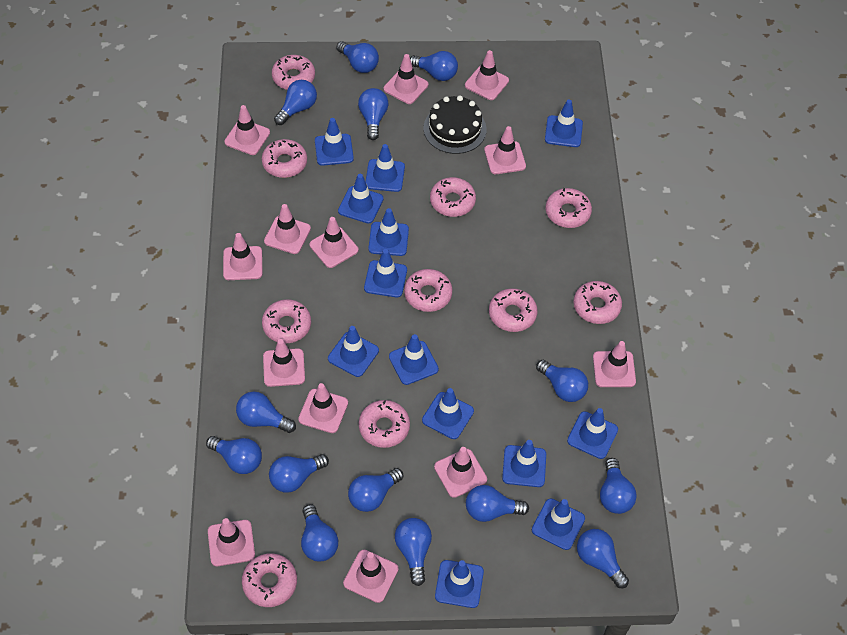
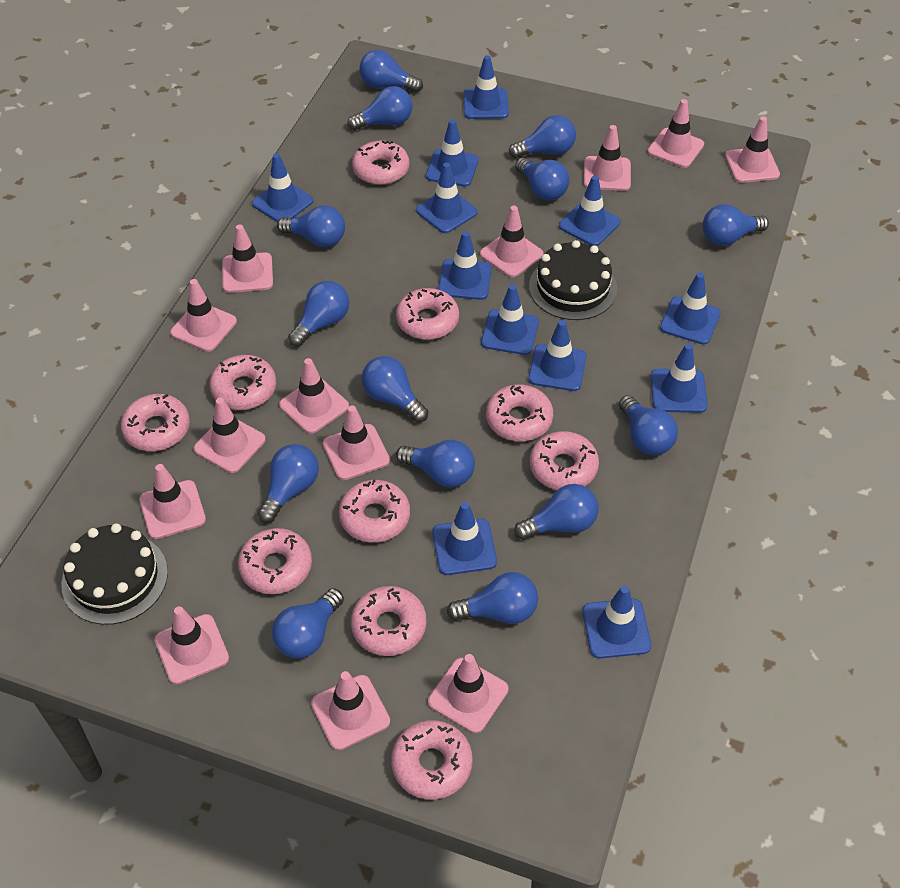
black cake: [424,95,487,154] = 1 -> [61,523,168,625] [529,240,617,320] = 2
blue traffic cone: [315,118,354,166] [328,326,379,377] [338,174,384,224] [364,249,407,298] [365,144,405,192] [369,208,409,256] [389,334,439,385] [422,388,474,439] [435,560,484,608] [502,440,546,487] [532,499,585,550] [545,100,583,147] [567,408,618,459] = 13 -> [252,153,314,222] [416,163,478,233] [426,119,479,187] [432,502,497,575] [438,231,492,300] [463,55,509,119] [481,284,539,355] [528,320,587,391] [559,175,620,246] [582,585,651,658] [650,343,708,413] [660,272,721,345] = 12

